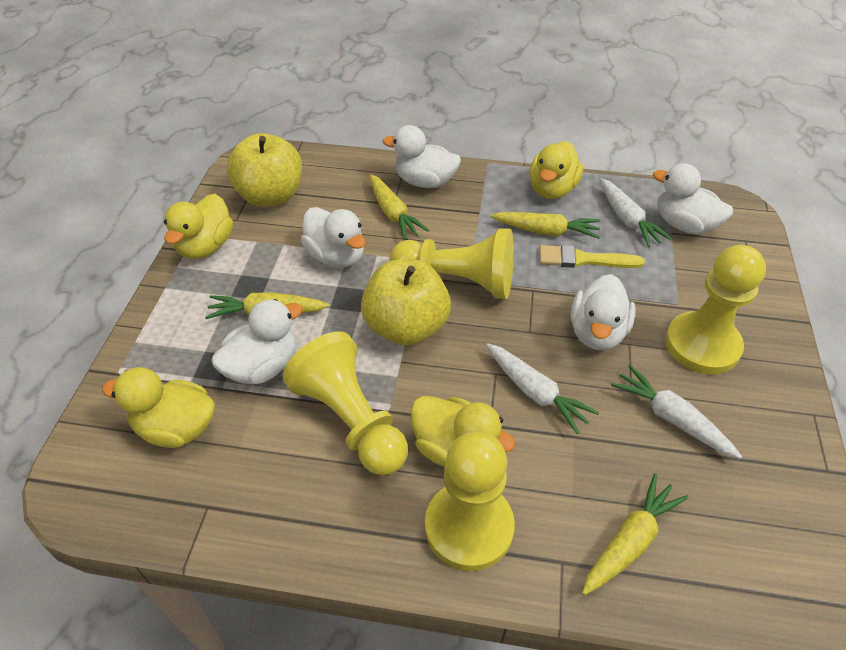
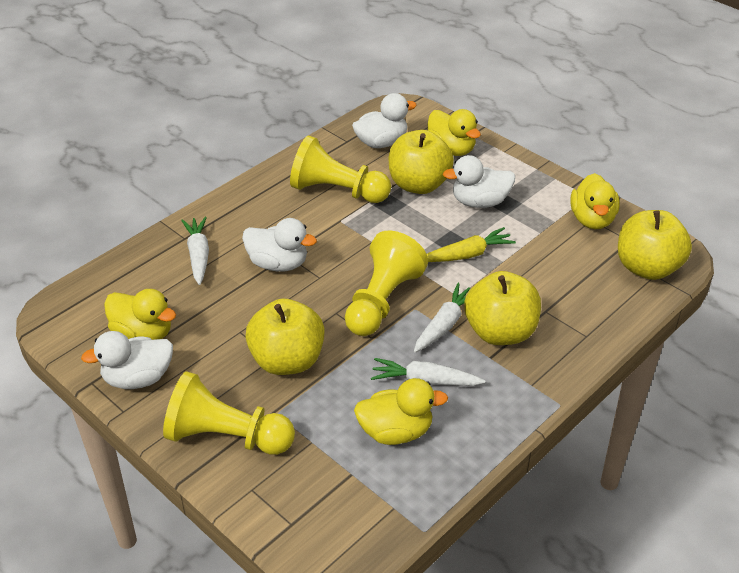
white duck: [211,299,303,384] [301,207,366,268] [383,125,461,188] [571,274,636,350] [653,163,733,235] = 5 -> [81,331,173,389] [242,218,317,271] [352,93,417,148] [443,155,515,208] = 4
yellow apple: [227,133,302,207] [361,259,451,346] = 2 -> [245,299,325,375] [389,130,454,194] [464,271,541,345] [618,210,692,280] = 4
yellow brush: [539,245,645,268] = 1 -> none = 0
yellow carrot: [205,292,330,319] [369,174,429,240] [491,212,600,239] [582,474,688,595] = 4 -> [427,227,516,262] = 1
yellow pawn: [283,331,408,475] [389,228,514,299] [425,431,515,571] [665,245,766,374] = 4 -> [163,371,295,455] [290,135,391,203] [345,231,428,336] = 3

